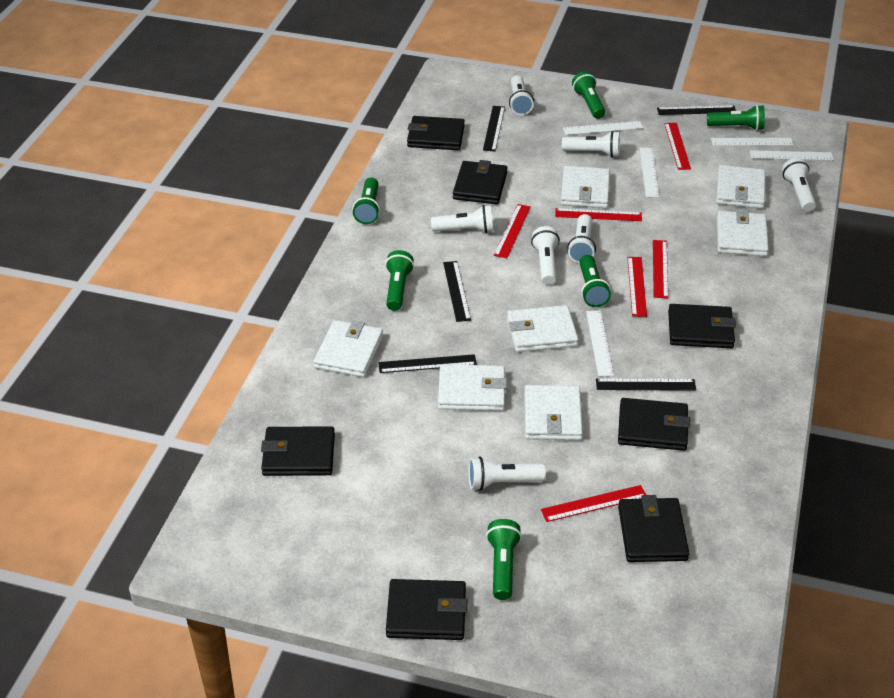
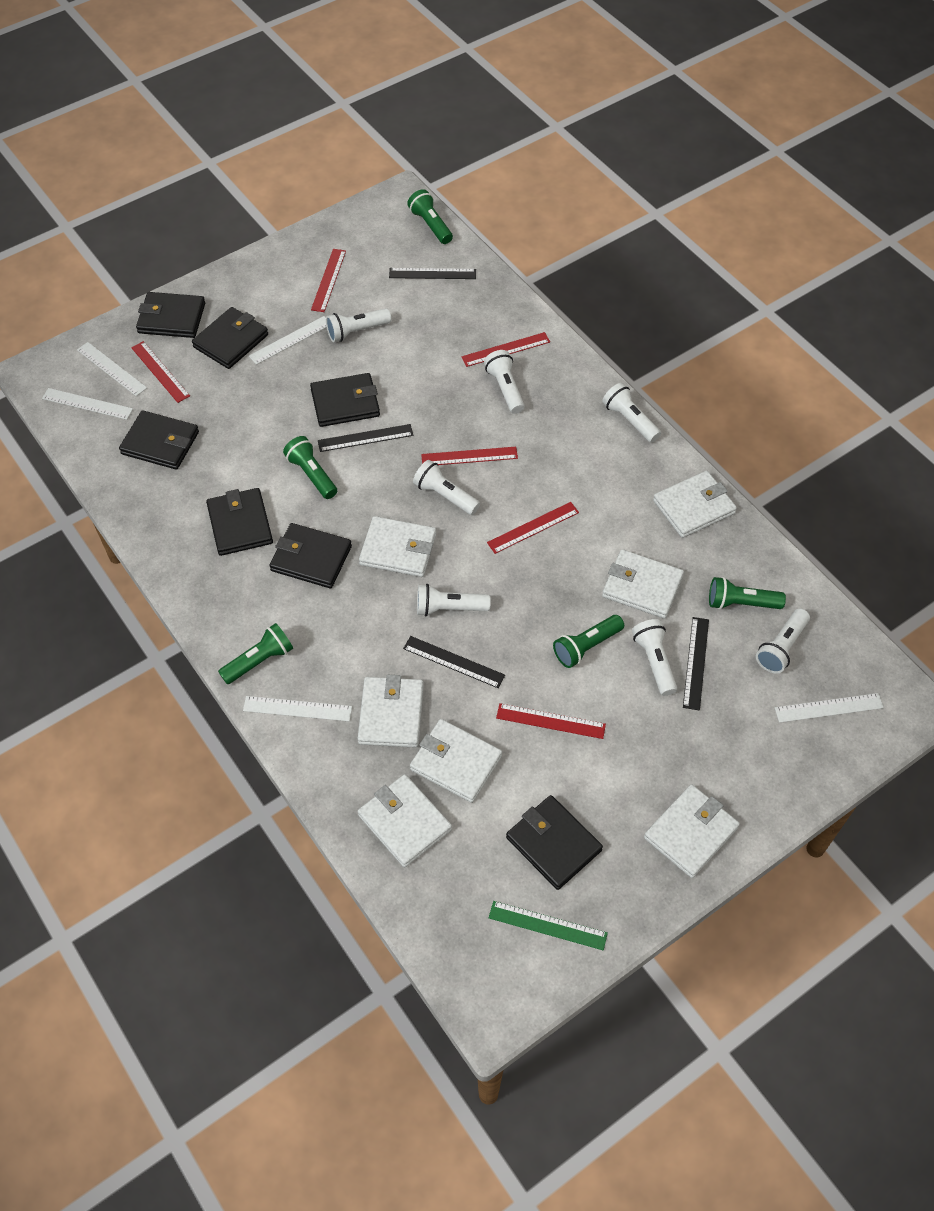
black ruler: [378,354,477,373] [443,261,471,322] [483,106,505,151] [596,378,696,391] [657,105,736,115] = 5 -> [318,424,413,452] [389,268,476,279] [403,636,505,688] [683,617,709,711] = 4
green flashlight: [352,177,380,224] [385,250,414,311] [486,519,522,600] [572,71,605,119] [579,255,611,307] [707,105,765,130] = 6 -> [218,623,293,684] [283,436,337,499] [407,189,453,244] [553,615,624,668] [709,577,786,610] = 5
green ruler: none = 0 -> [489,901,608,950] = 1

